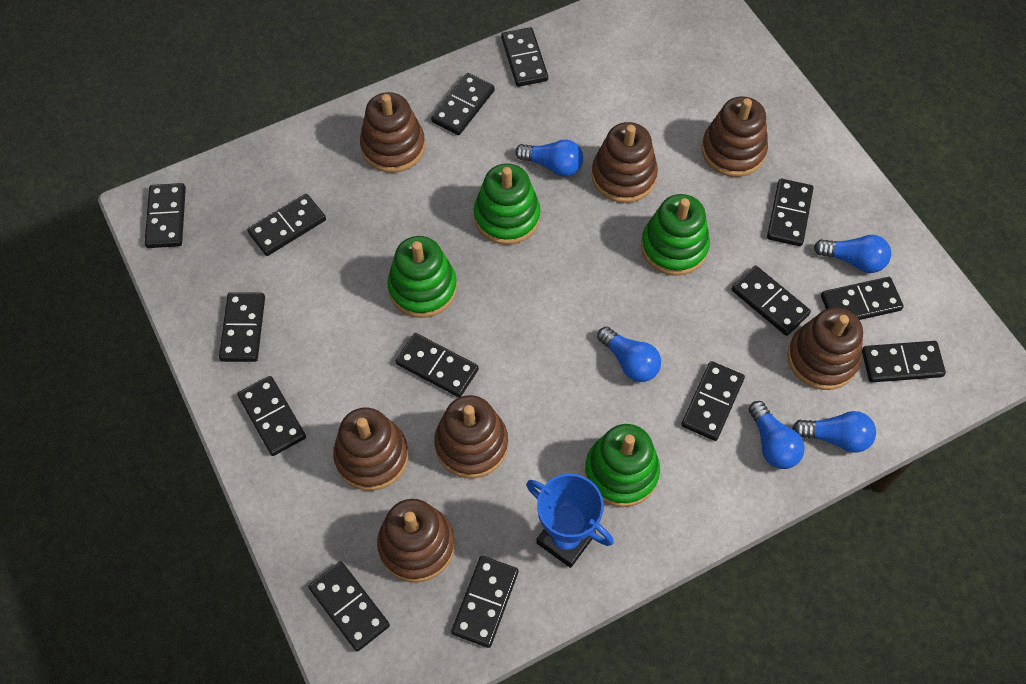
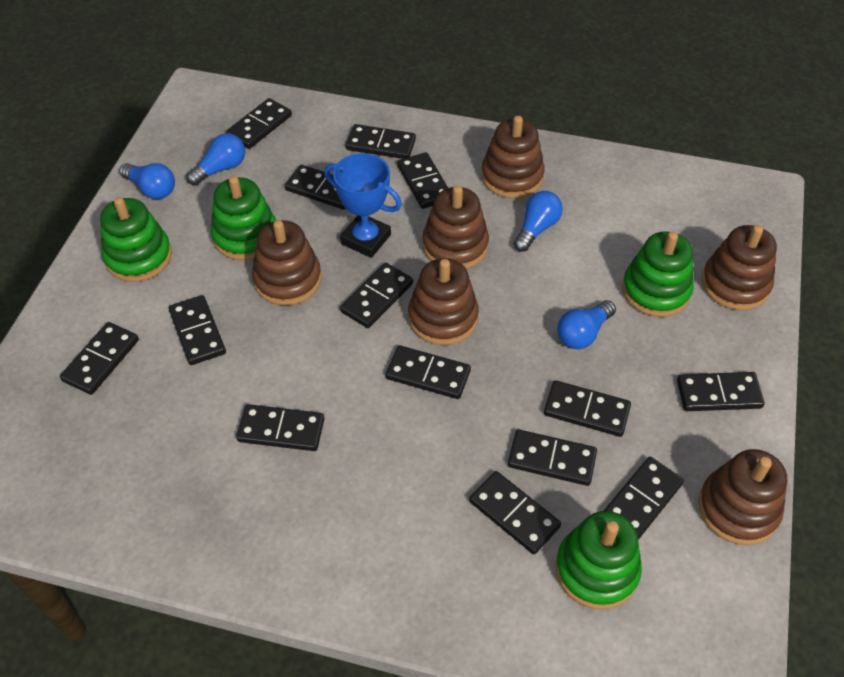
blue light bulb: [515,139,583,177] [597,327,661,382] [749,401,805,469] [792,411,876,453] [814,235,891,273] = 5 -> [119,163,175,199] [187,133,245,186] [514,191,563,252] [557,300,616,349] = 4
brown stacking toy: [333,408,409,491] [360,92,425,173] [377,499,455,583] [434,395,508,478] [591,122,658,203] [701,96,768,177] [787,307,863,390] = 7 -> [252,220,322,305] [408,258,479,345] [422,185,489,269] [481,116,545,198] [698,449,787,545] [702,225,777,310] = 6

